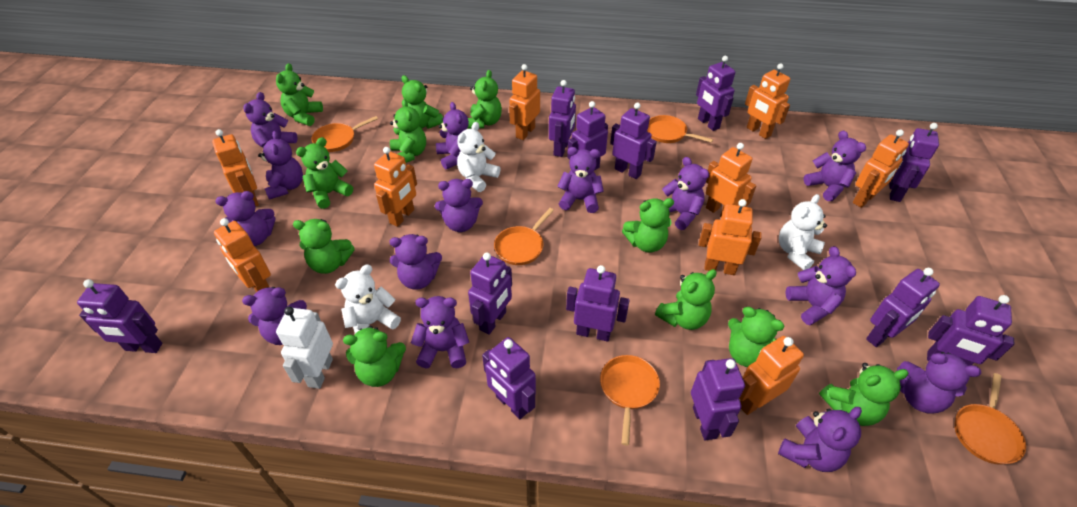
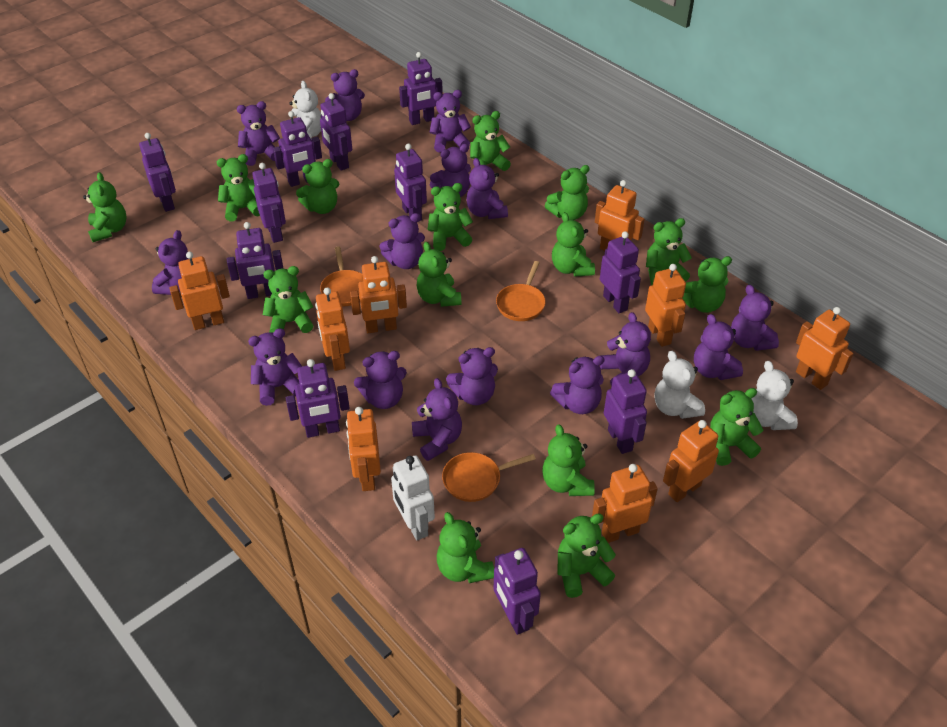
green teddy bear: [276,63,323,126] [293,219,355,274] [296,137,353,209] [343,326,406,387] [390,99,426,163] [402,75,443,129] [467,70,502,129] [622,198,674,253] [655,269,717,330] [728,307,784,367] [819,363,909,426] = 11 -> [83,172,127,242] [217,154,260,221] [263,266,313,333] [296,159,339,214] [417,242,461,307] [428,183,473,251] [437,512,494,583] [470,111,511,171] [542,424,595,496] [545,165,590,220] [552,212,595,277] [557,513,616,598] [646,218,692,285] [683,256,732,313] [710,388,763,466] = 15
orange pan: [312,116,378,152] [494,208,554,265] [600,355,660,446] [647,115,713,143] [954,373,1026,465] = 5 -> [320,247,363,306] [442,452,536,502] [496,261,546,321] = 3
purple robot: [77,279,162,353] [468,253,512,335] [482,337,536,419] [549,80,576,157] [566,265,630,342] [567,101,608,171] [610,102,657,179] [691,358,745,440] [696,56,735,131] [866,268,940,347] [889,123,939,202] [927,295,1014,366] = 12 -> [139,133,176,212] [227,222,284,299] [252,163,286,243] [273,111,322,187] [286,359,350,438] [320,93,352,171] [394,143,427,221] [399,52,443,125] [494,548,541,635] [600,231,641,313] [604,369,647,454] = 11
purple teddy bear: [216,191,275,246] [242,287,307,345] [243,92,298,147] [258,131,303,200] [390,234,442,290] [411,296,469,368] [435,179,483,232] [436,102,469,169] [557,147,604,213] [662,157,709,230] [778,407,862,472] [785,246,856,325] [804,131,866,201] [897,352,981,414] = 14 -> [152,230,189,295] [237,101,280,166] [248,328,302,406] [325,69,365,121] [354,351,407,409] [379,213,425,269] [412,378,462,461] [430,90,471,153] [430,144,471,197] [446,347,498,405] [466,158,508,219] [550,355,605,414] [600,312,651,386] [694,314,743,380] [731,285,779,351] = 15

